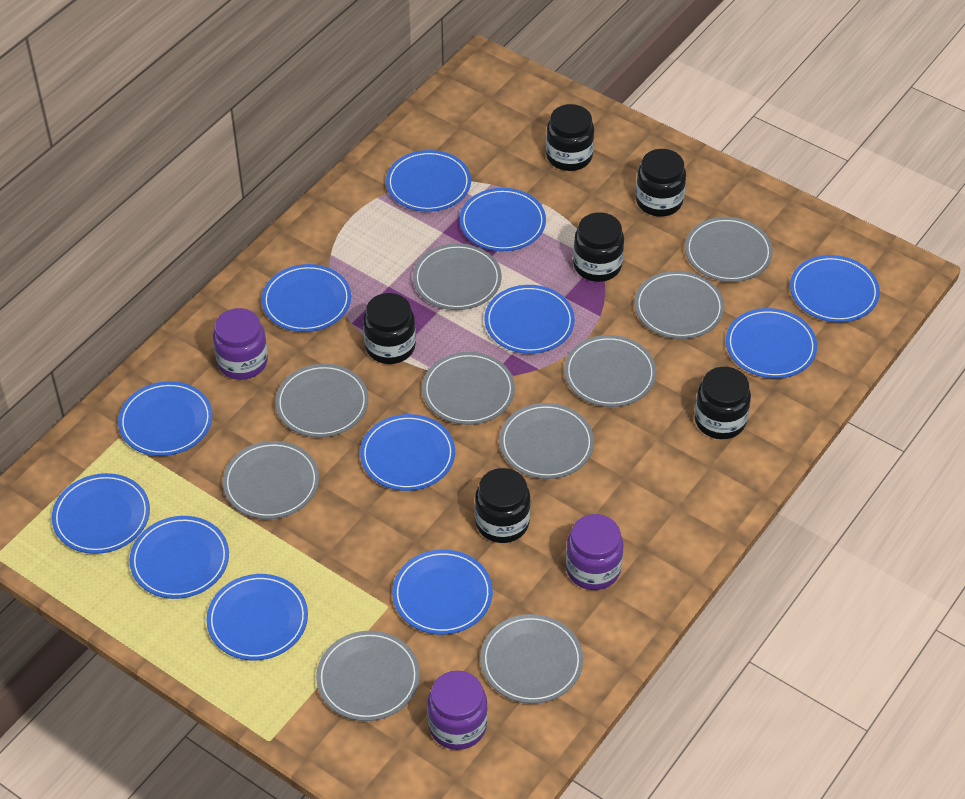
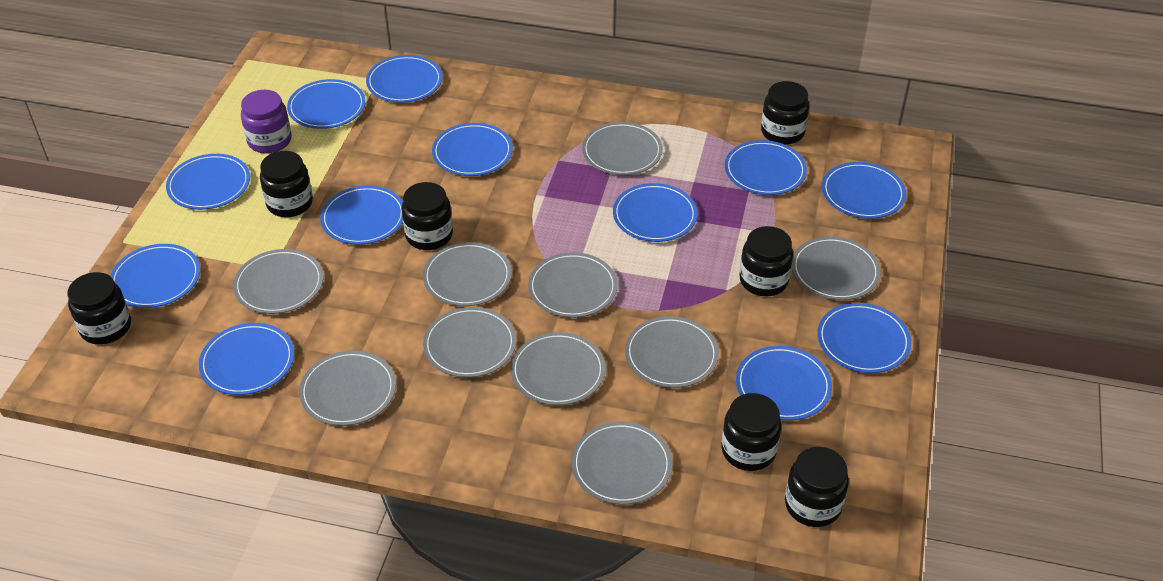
black jar: [363,293,416,364] [475,468,531,543] [546,104,594,171] [573,212,624,282] [636,149,686,216] [695,367,751,439] = 6 -> [67,272,131,345] [260,151,313,217] [402,182,453,250] [721,393,781,471] [740,226,793,296] [761,81,809,145] [785,447,849,527] = 7
purple jar: [213,308,268,380] [427,671,488,750] [566,514,623,590] = 3 -> [241,90,292,153] = 1

